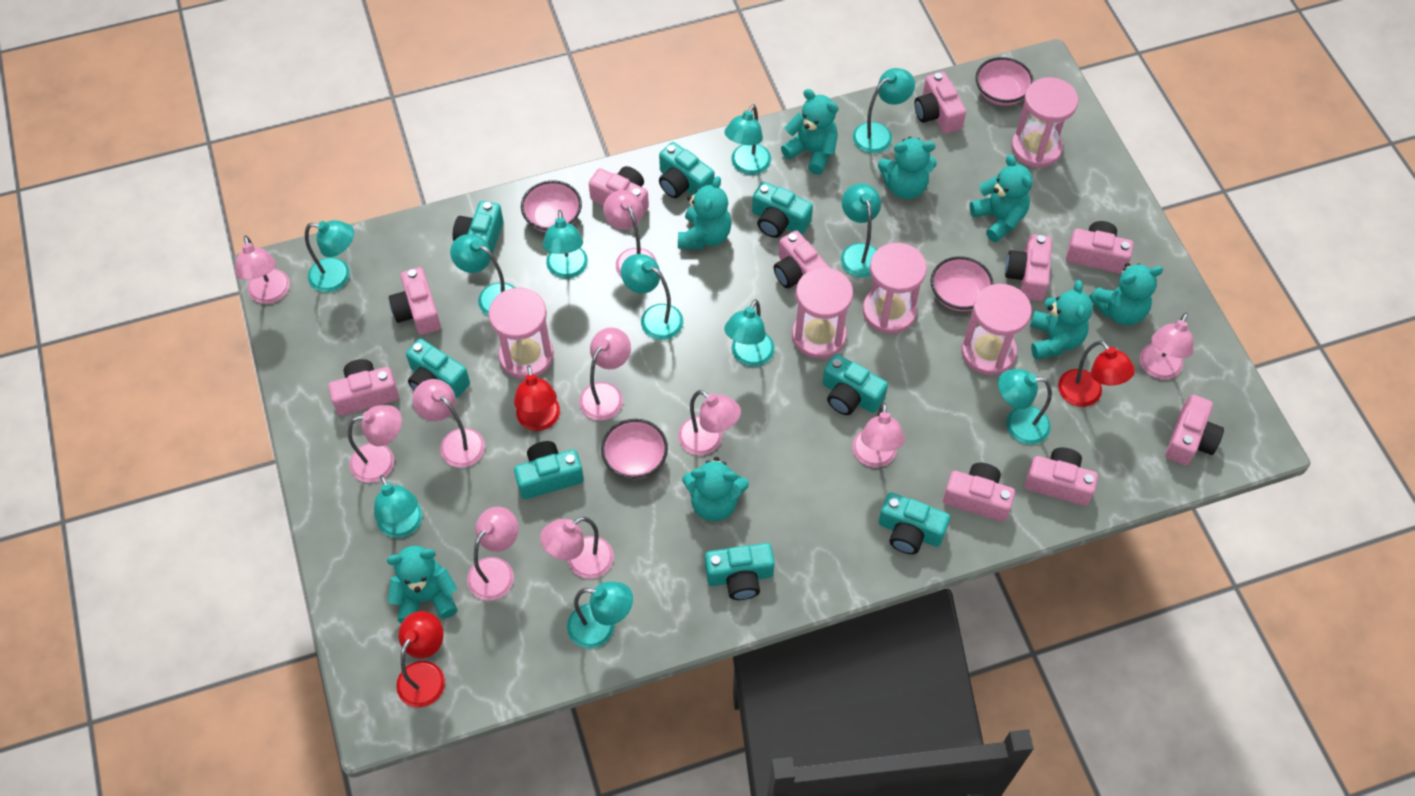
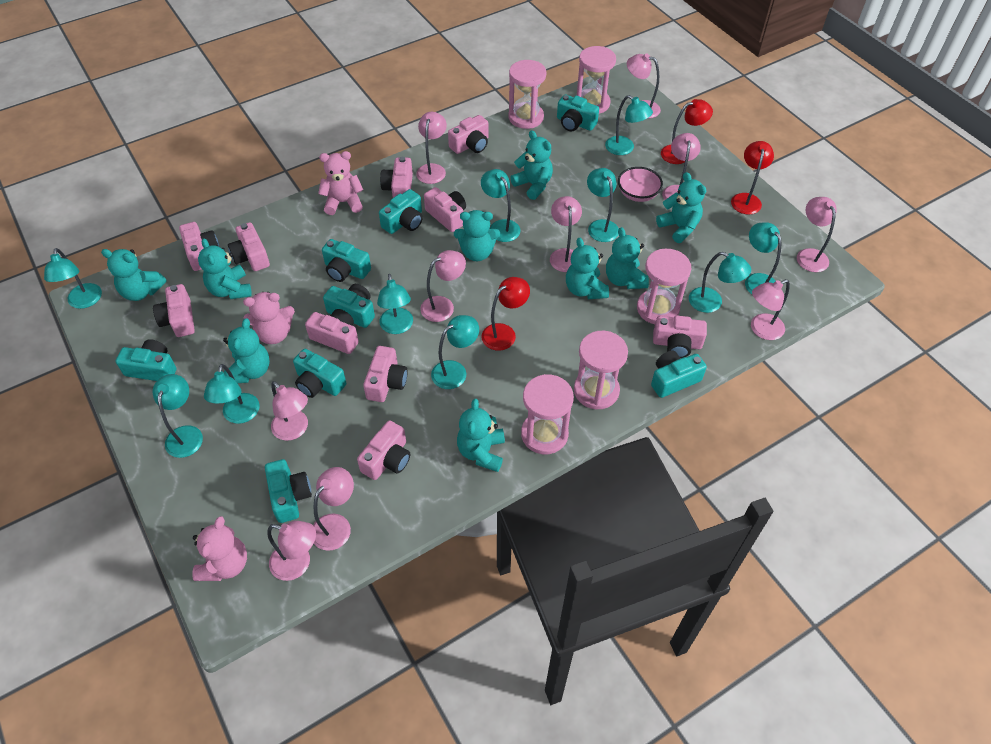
pink bowl: [521,180,582,232] [601,419,668,479] [931,256,994,311] [976,57,1034,106] = 4 -> [618,167,663,202] = 1
pink teddy bear: none = 0 -> [192,516,247,581] [243,292,295,344] [318,151,363,215] = 3
turquoise lamp: [305,220,354,292] [374,475,422,538] [450,234,515,316] [542,210,588,279] [567,581,633,648] [621,254,683,340] [724,104,771,175] [724,299,775,367] [841,183,881,277] [853,68,915,153] [998,369,1052,445] = 11 -> [44,248,102,309] [153,374,203,458] [204,364,259,424] [377,274,413,334] [431,315,479,389] [481,169,520,242] [587,168,619,242] [605,95,653,155] [689,252,751,313] [745,222,781,294] = 10
turquoise teddy bear: [387,546,457,623] [678,176,732,249] [682,457,749,521] [781,89,838,175] [878,137,937,199] [970,155,1033,242] [1030,280,1093,359] [1089,263,1163,326] = 8 -> [101,249,167,301] [198,238,252,299] [223,318,270,383] [454,210,500,261] [457,399,505,472] [510,130,553,200] [566,238,609,299] [606,227,649,289] [656,172,706,243] = 9

